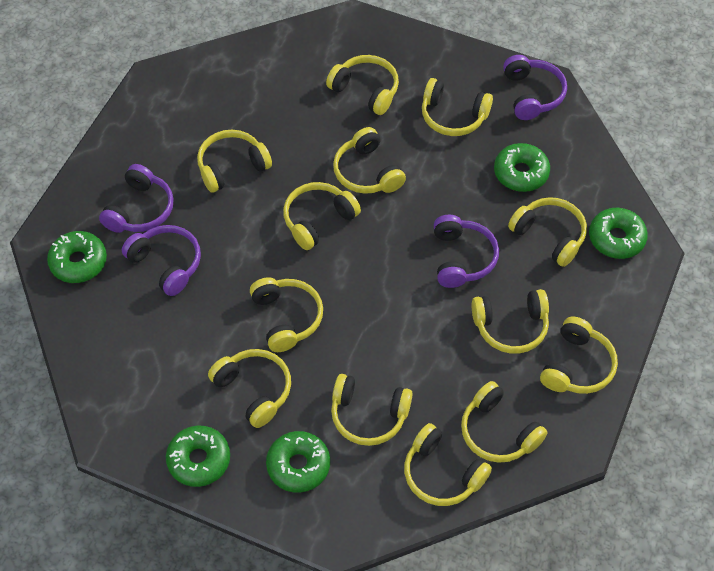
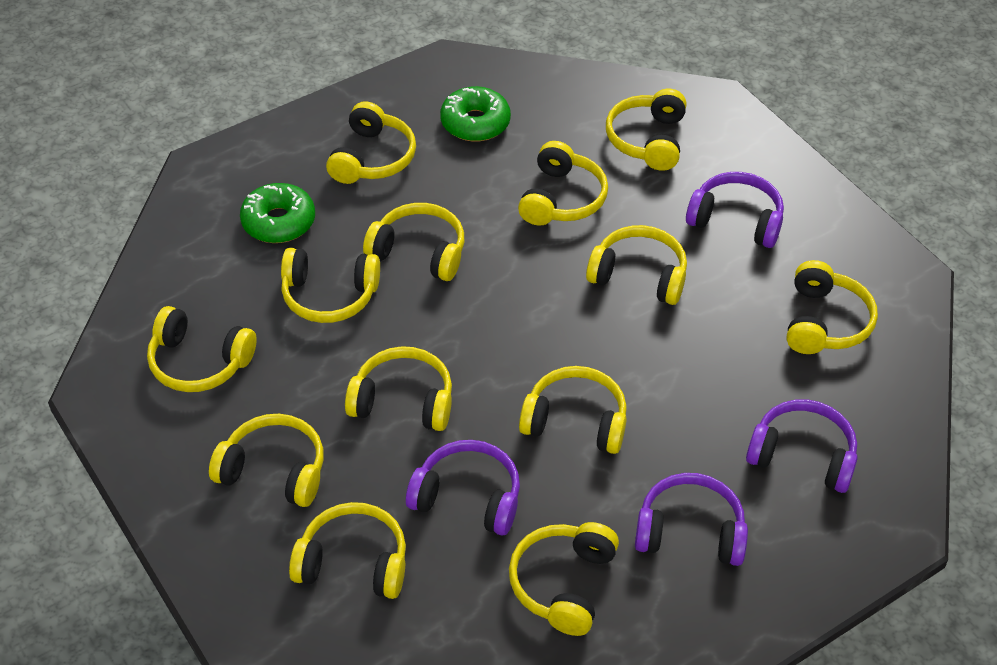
green donut: [47,231,107,283] [166,426,230,487] [266,431,330,493] [494,143,550,192] [589,208,648,259] = 5 -> [240,183,315,243] [440,86,511,142] = 2

